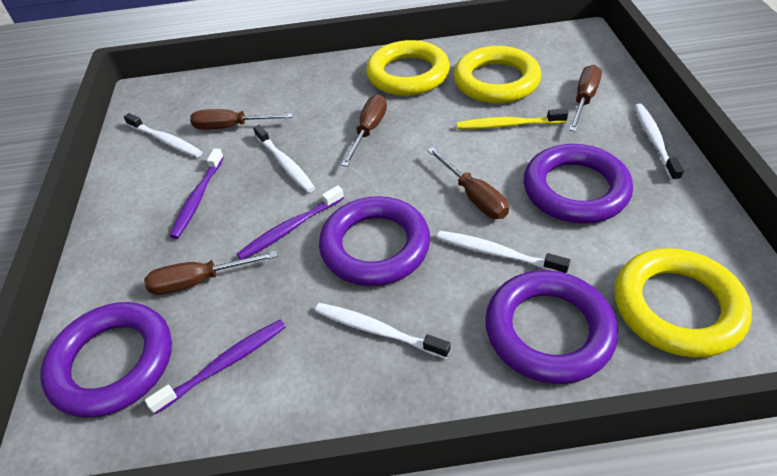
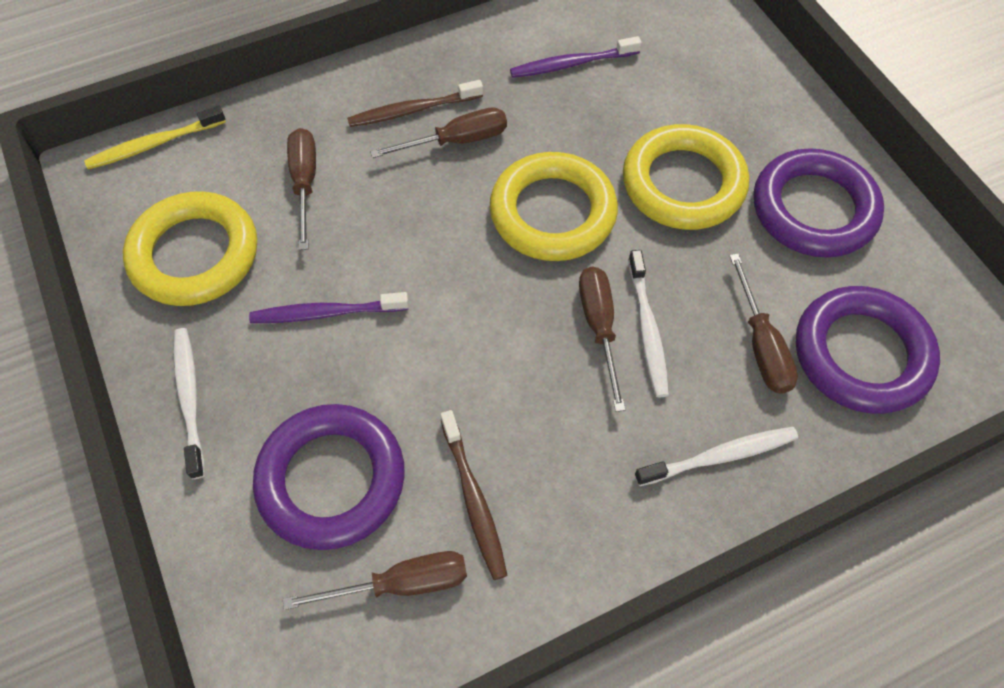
brown toothbrush: none = 0 -> [347,80,483,127] [440,410,507,580] = 2
purple ring: [41,302,172,418] [319,196,430,286] [485,270,618,384] [523,144,633,224] = 4 -> [253,404,405,550] [754,148,884,258] [796,286,940,414] = 3
purple toothbrush: [145,319,286,414] [170,148,224,239] [237,185,344,259] = 3 -> [249,292,409,323] [510,36,642,78] = 2
white toothbrush: [124,113,202,157] [253,124,315,193] [315,303,450,359] [437,231,570,273] [634,103,684,182] = 5 -> [173,328,205,479] [628,250,669,398] [635,427,798,486] = 3

